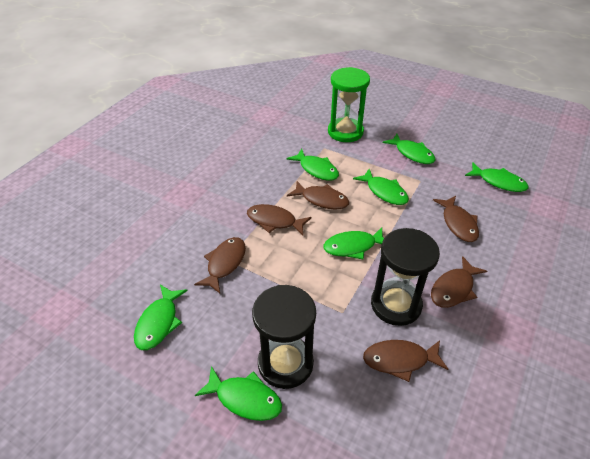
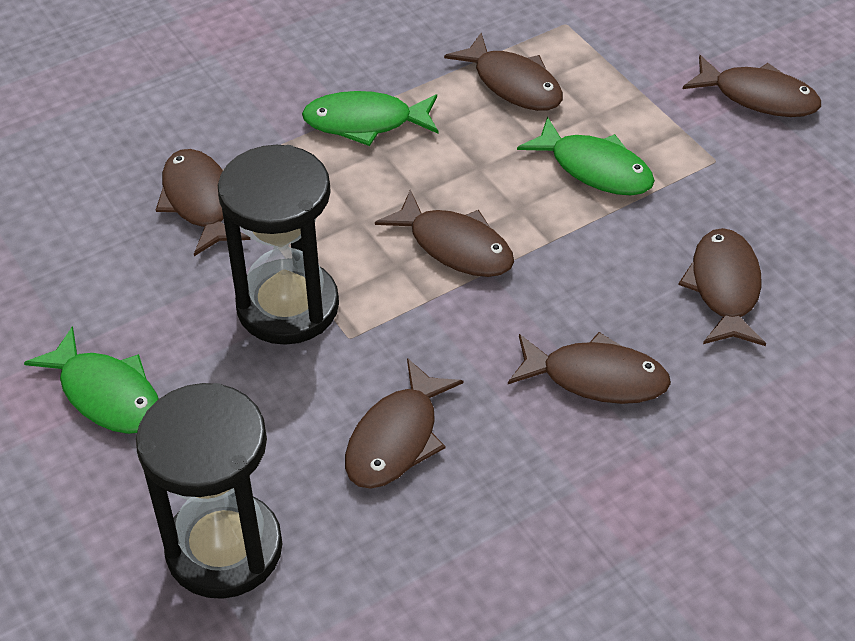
brown fish: [194,237,246,293] [247,204,312,235] [287,181,349,209] [363,340,449,382] [431,256,487,308] [433,196,479,242] = 6 -> [156,149,250,256] [345,358,463,489] [375,190,514,277] [444,33,563,111] [508,332,671,404] [678,228,766,346] [683,55,821,117] = 7
green fish: [134,284,188,350] [195,366,282,421] [286,149,339,181] [323,227,384,259] [353,169,409,205] [383,134,435,164] [465,162,528,192] = 7 -> [24,326,159,434] [302,91,438,146] [517,117,655,195] = 3
green hourglass: [328,67,370,142] = 1 -> none = 0

